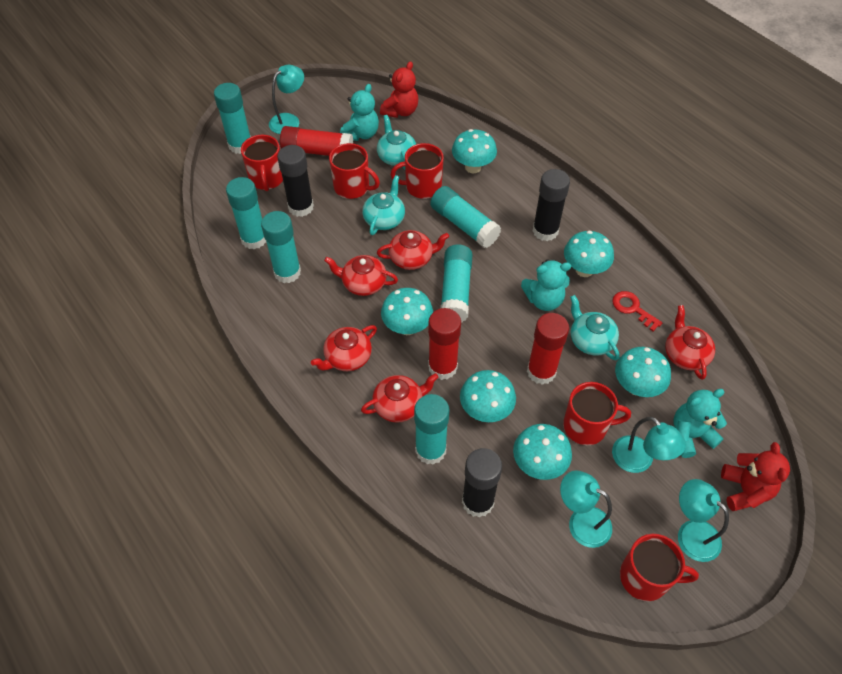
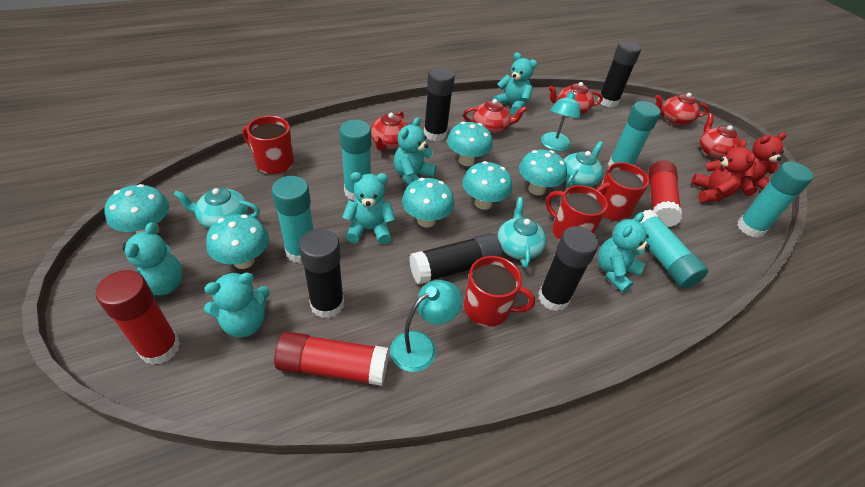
black glue stick: [277,145,314,217] [462,448,502,518] [532,169,570,241] = 3 -> [299,229,344,318] [409,233,502,285] [424,67,455,141] [538,226,599,311] [598,41,641,108] = 5
red key: [612,291,663,331] = 1 -> none = 0
red mug: [241,135,283,191] [329,143,380,199] [391,143,444,199] [563,382,631,445] [620,534,699,601] = 5 -> [242,116,294,174] [464,256,535,327] [546,185,608,240] [596,162,650,221] = 4
turquoise glue stick: [214,83,251,154] [226,177,266,249] [261,211,301,283] [414,394,450,465] [430,186,501,248] [440,244,473,322] = 6 -> [272,176,313,263] [340,120,371,201] [608,101,661,166] [633,209,708,289] [737,161,813,238] = 5
turquoise lamp: [269,65,304,134] [560,470,612,548] [612,417,686,473] [678,479,729,562] = 4 -> [390,280,462,372] [541,89,581,151] = 2
turquoise teddy bear: [340,84,379,141] [521,259,571,311] [673,389,727,458] = 3 -> [122,222,183,298] [204,272,270,338] [342,172,395,244] [394,117,436,185] [493,52,537,115] [598,212,650,293] = 6

